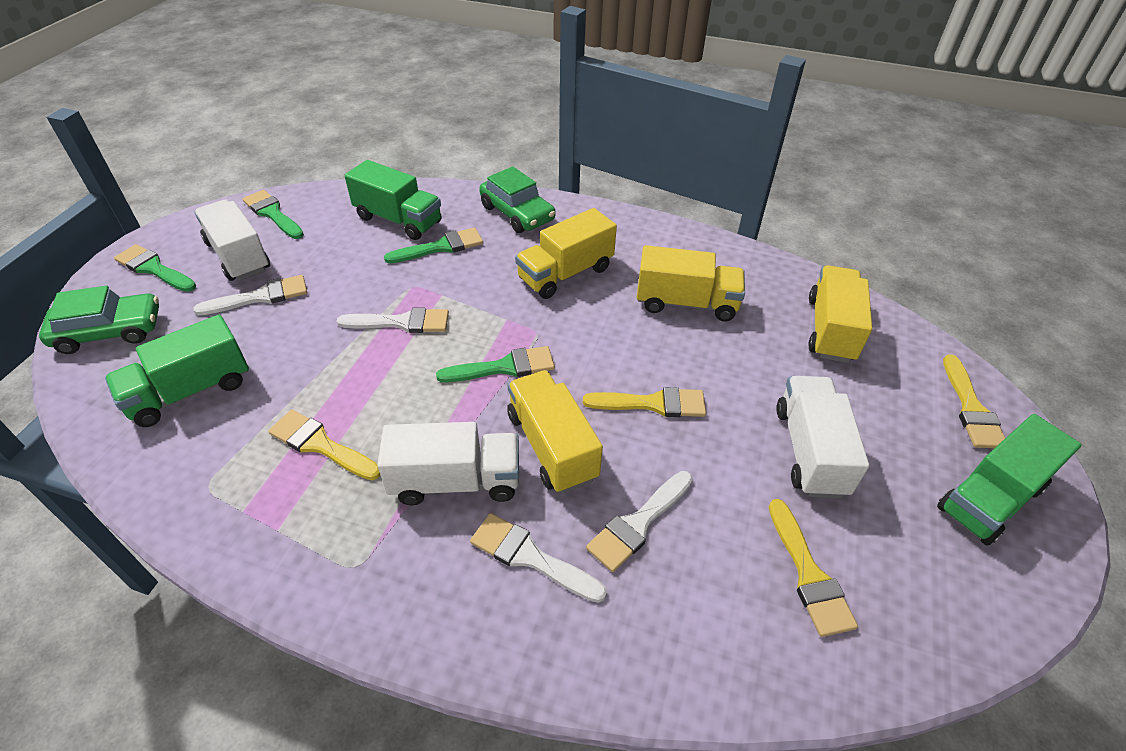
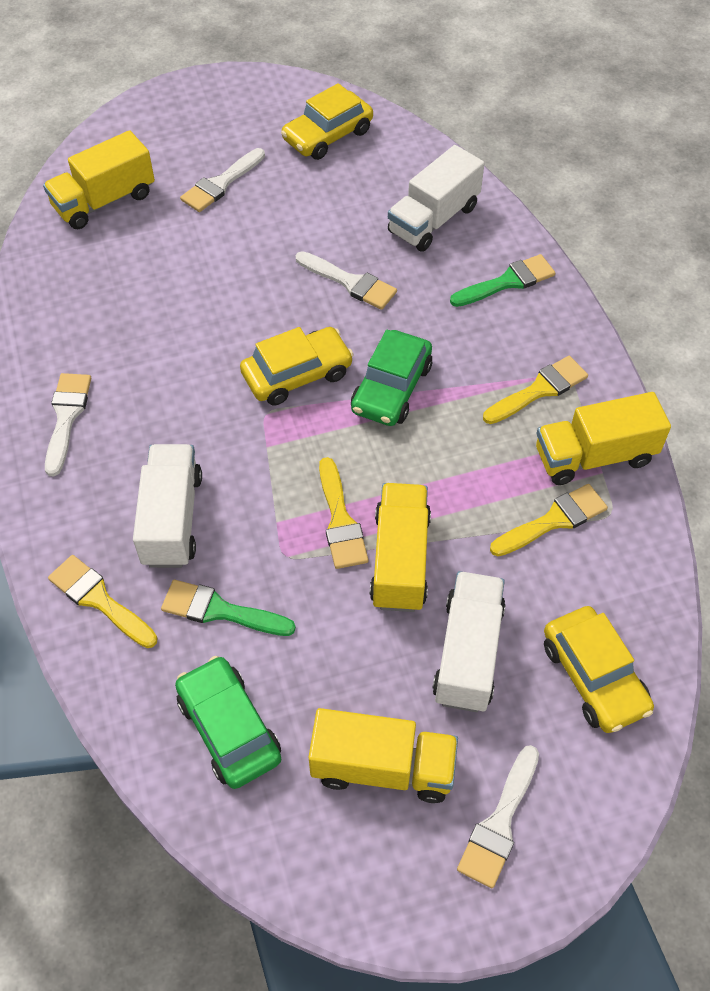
green brush: [114,244,196,292] [243,190,304,239] [384,227,483,263] [436,346,555,382] = 4 -> [161,580,296,636] [450,254,555,307] = 2
green truck: [105,315,249,427] [345,160,442,240] [937,414,1081,546] = 3 -> none = 0
yellow car: none = 0 -> [240,327,354,405] [281,83,373,160] [544,606,654,733] = 3

